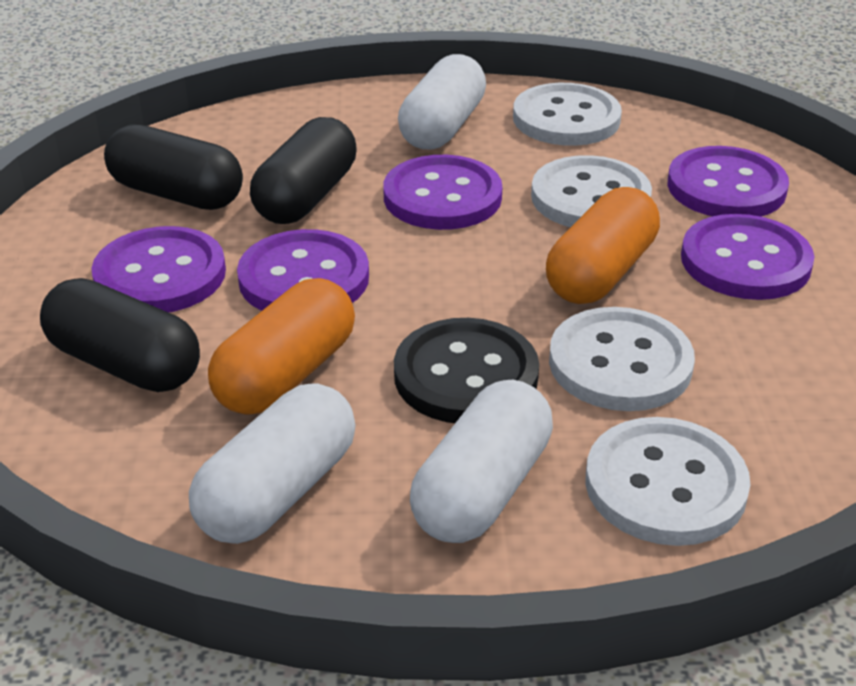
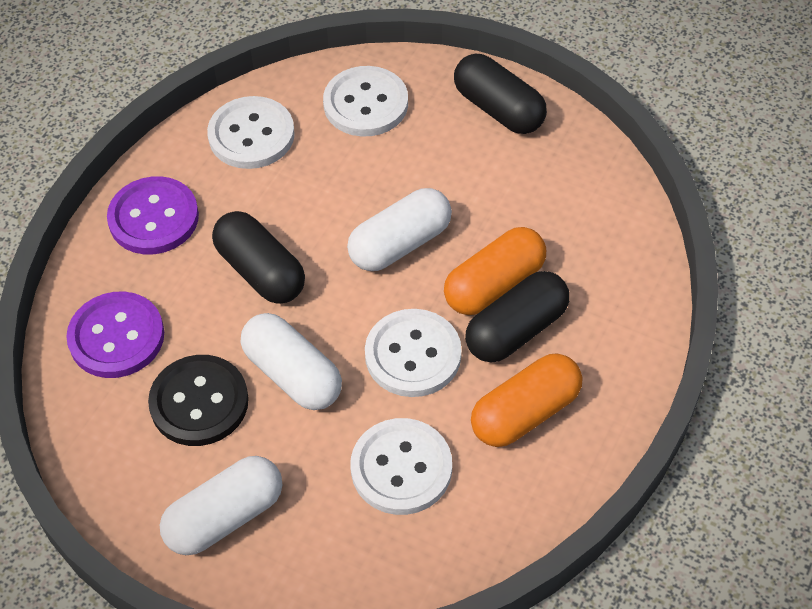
purple button: [92,226,226,313] [237,229,369,311] [383,155,502,230] [667,146,789,217] [681,214,815,300] = 5 -> [66,292,164,378] [107,176,199,255] = 2

